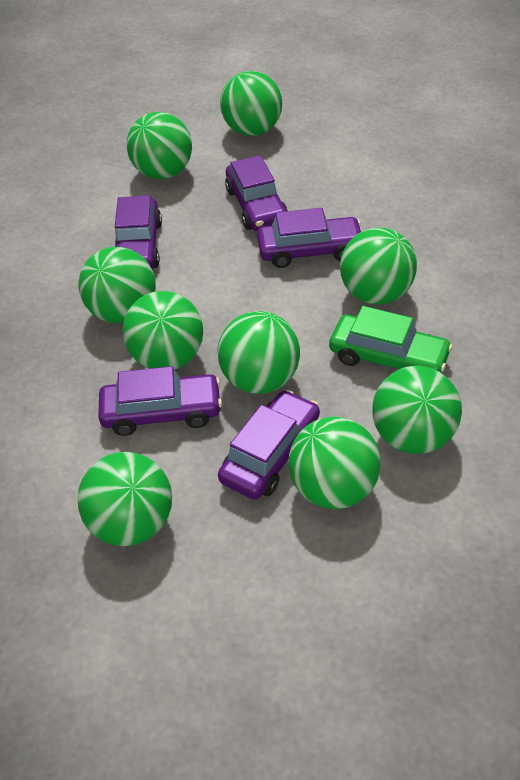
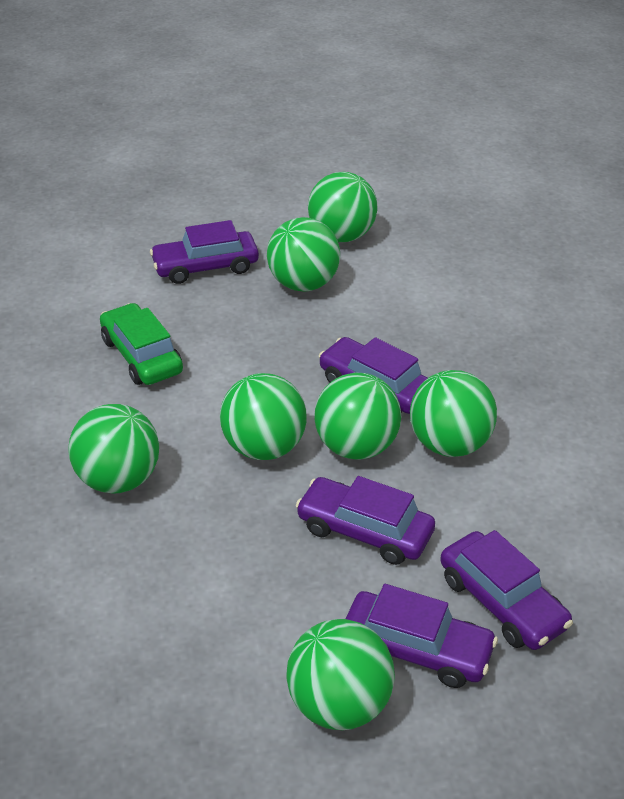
green ball: [77,452,172,546] [79,247,156,323] [123,291,203,370] [127,112,192,179] [218,311,300,394] [220,71,282,136] [288,416,381,509] [340,228,417,305] [372,366,462,454] = 9 -> [68,404,159,494] [220,373,307,460] [267,217,340,292] [286,619,395,730] [308,172,378,242] [314,373,402,460] [410,370,497,457] = 7

